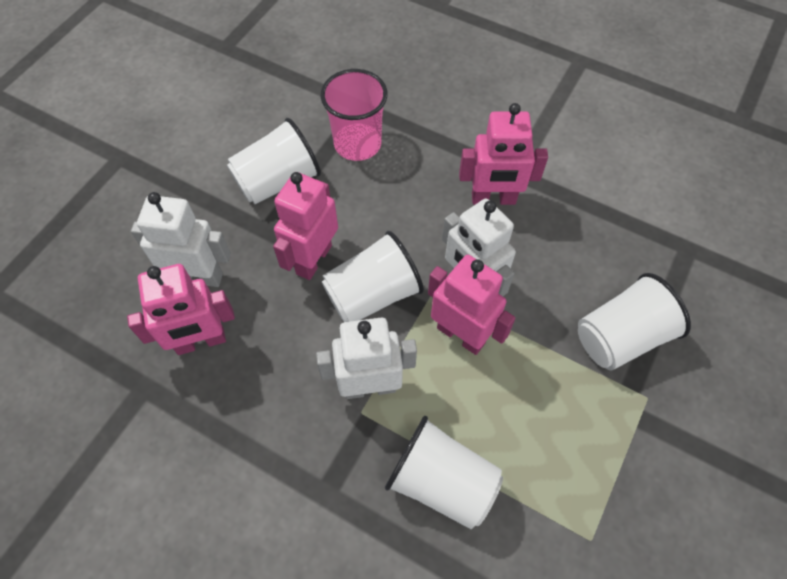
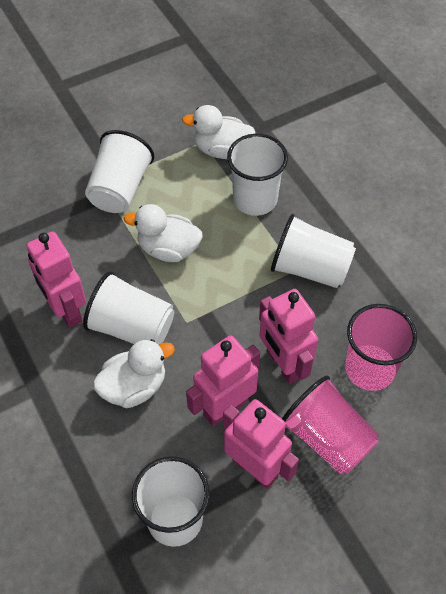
pink cup: [321,69,387,161] = 1 -> [282,376,379,475] [345,304,417,391] = 2
white cup: [227,118,321,204] [322,231,424,322] [385,416,503,529] [578,273,691,370] = 4 -> [83,271,174,345] [85,130,154,213] [132,456,210,547] [227,134,288,216] [271,214,356,288] = 5
white duck: none = 0 -> [93,339,175,408] [124,204,203,262] [182,105,256,159] = 3
white robot: [131,192,231,287] [316,317,417,399] [442,198,516,296] = 3 -> none = 0

